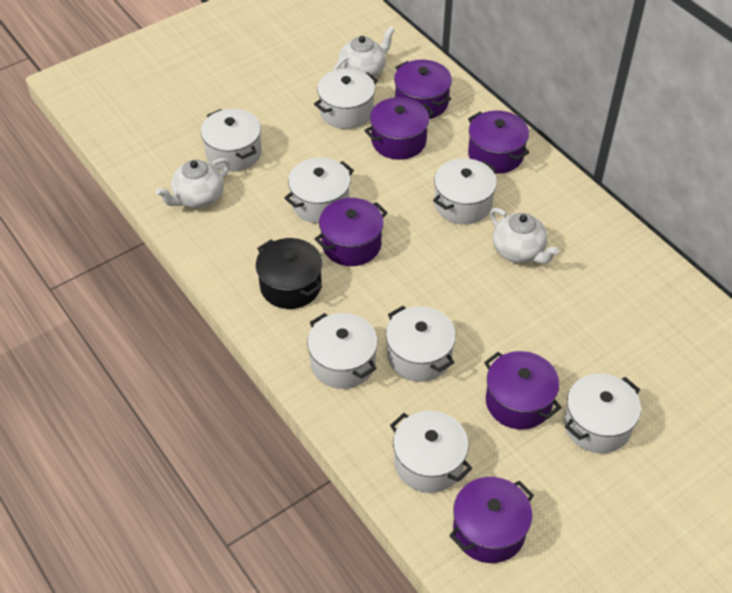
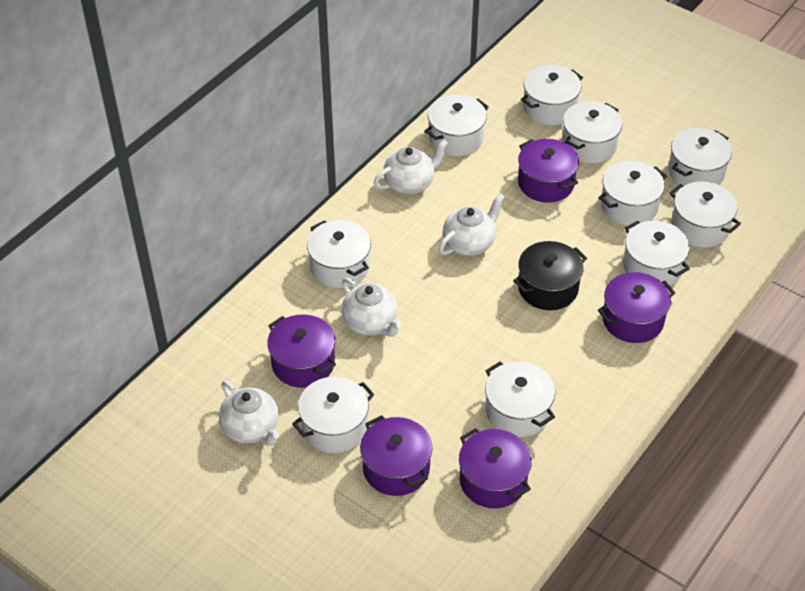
purple pot: [315,198,388,266] [364,97,434,160] [394,60,452,119] [449,477,534,563] [468,110,530,174] [484,351,562,429] = 6 -> [267,314,336,388] [360,415,433,496] [459,428,532,508] [518,139,579,203] [598,272,675,343] = 5
white pot: [201,109,262,172] [284,158,354,224] [307,313,378,389] [314,69,378,129] [386,306,456,382] [390,411,472,493] [433,158,497,224] [564,374,641,453] = 8 -> [292,377,374,453] [307,220,371,288] [425,95,489,156] [485,362,555,437] [521,65,583,125] [562,101,622,163] [598,161,667,226] [623,220,690,286] [668,128,732,186] [669,182,741,248] = 10
white teapot: [156,158,230,208] [333,26,395,77] [490,208,559,264] = 3 -> [219,381,279,446] [342,278,402,337] [374,139,448,194] [439,193,505,256] = 4

